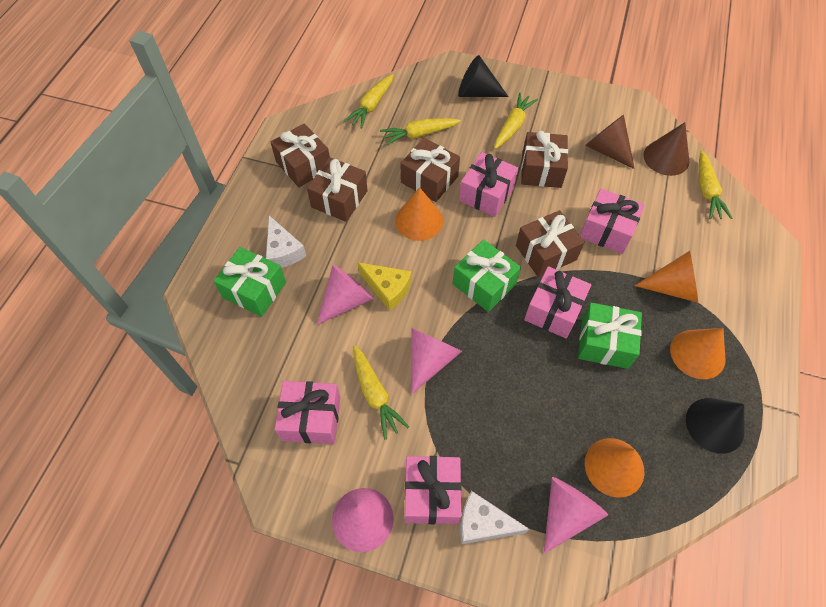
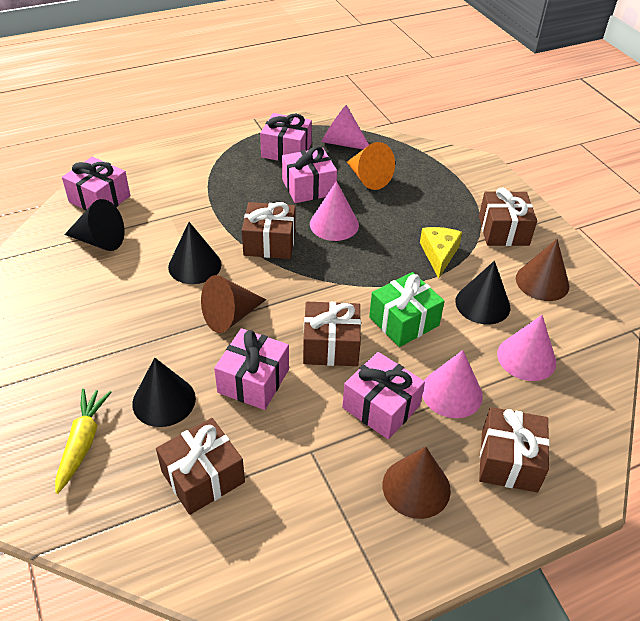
black cone: [458,55,509,97] [686,398,745,454] = 2 -> [64,199,125,251] [132,358,196,427] [168,222,222,284] [455,261,510,325] = 4
brown cone: [585,115,635,169] [644,122,689,176] = 2 -> [201,275,266,333] [382,447,451,519] [516,239,569,301] = 3
green gift: [214,247,286,317] [453,240,521,312] [578,303,642,369] = 3 -> [369,272,445,347] = 1
orange cone: [395,187,443,241] [585,438,644,498] [634,251,698,303] [670,328,725,379] = 4 -> [347,142,395,190] = 1
white cheese: [266,216,306,268] [460,491,530,545] = 2 -> none = 0
yellow carrot: [344,74,393,129] [353,346,409,439] [380,118,461,146] [494,92,538,149] [699,151,732,219] = 5 -> [55,389,112,494] = 1

